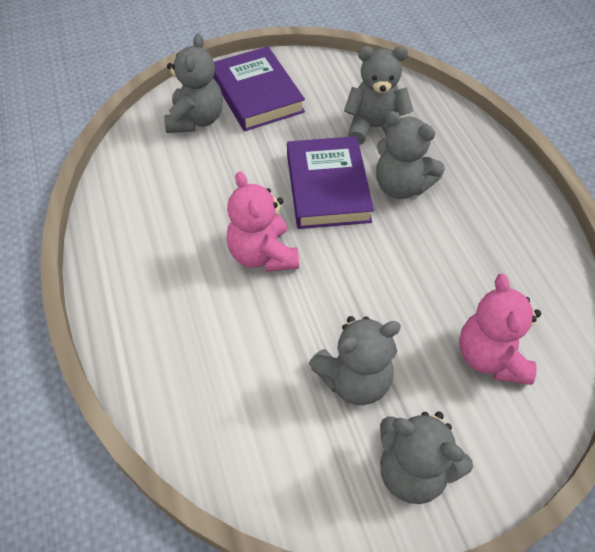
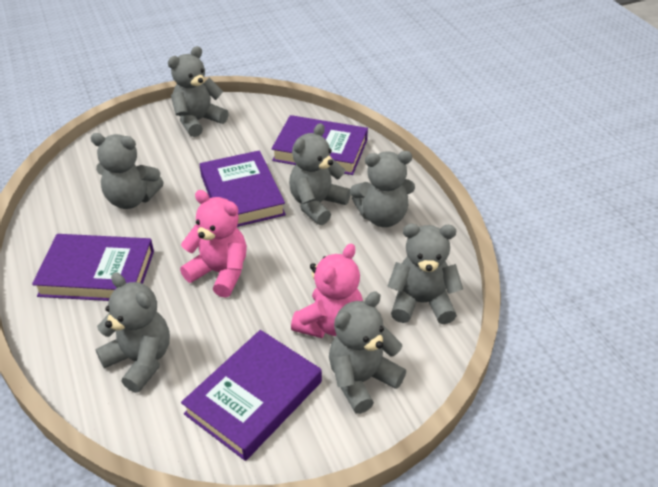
grey teddy bear: [164,34,223,133] [309,316,401,405] [344,46,413,145] [376,111,445,199] [380,411,473,504] = 5 -> [91,133,164,209] [95,273,170,393] [168,46,229,137] [289,123,351,225] [329,292,406,414] [350,151,415,227] [387,224,463,324] = 7
purple book: [213,46,305,131] [287,136,374,229] = 2 -> [32,234,154,301] [181,330,322,461] [200,150,286,227] [271,115,368,175] = 4

